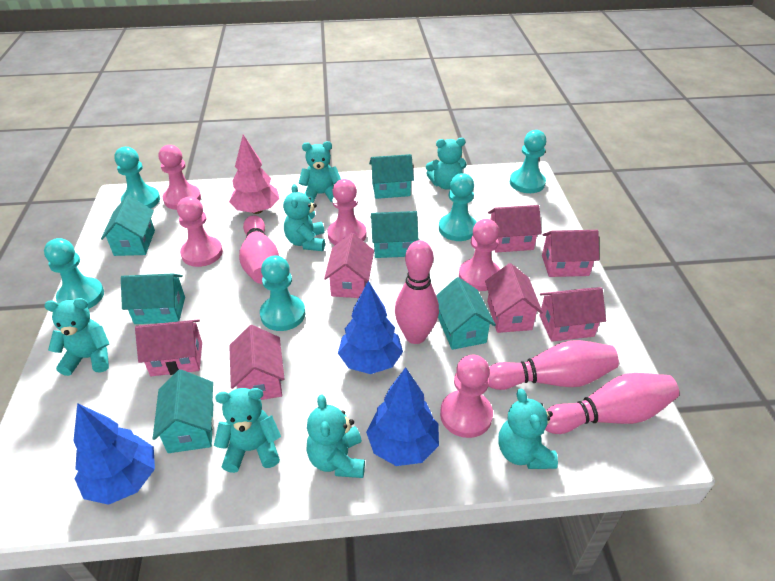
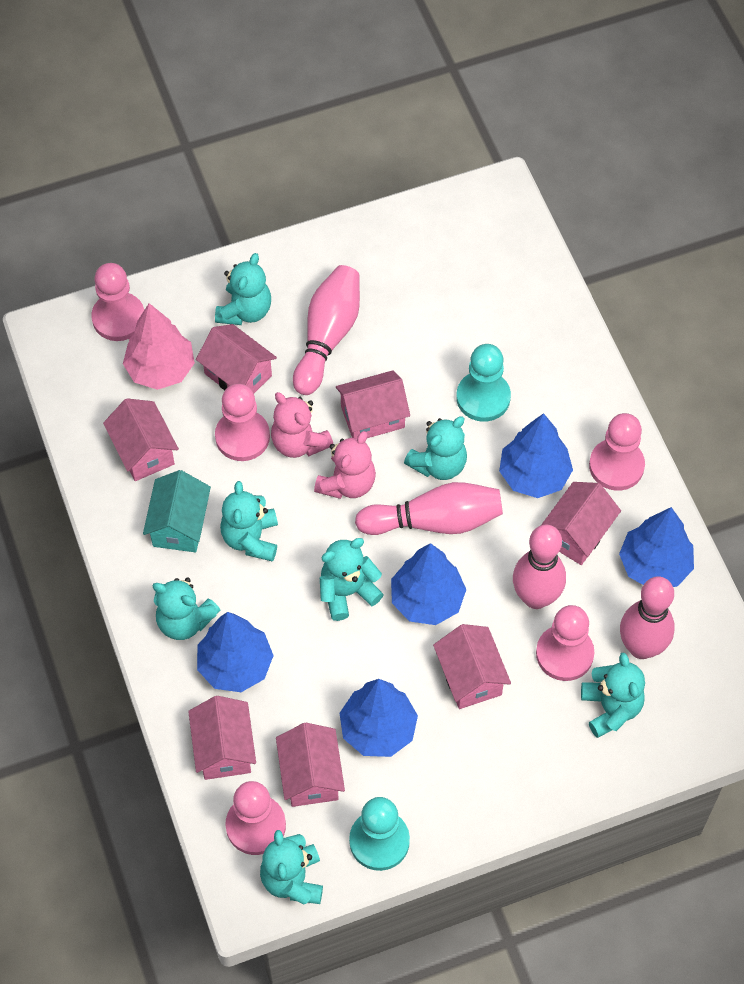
blue tree: [73,403,155,505] [338,281,403,374] [366,367,439,466] = 3 -> [197,612,274,692] [340,679,418,757] [391,543,466,625] [499,413,573,498] [619,507,694,587] = 5
pink teddy bear: none = 0 -> [271,392,333,458] [314,431,376,499] = 2
turquoise house: [101,195,155,256] [121,274,185,324] [153,369,214,453] [369,154,414,199] [370,211,418,258] [436,277,496,350] = 6 -> [143,470,211,552] = 1
turquoise pawn: [44,238,104,309] [115,147,160,209] [260,255,306,331] [439,173,477,241] [510,130,546,193] = 5 -> [349,797,410,871] [456,344,511,422] = 2

